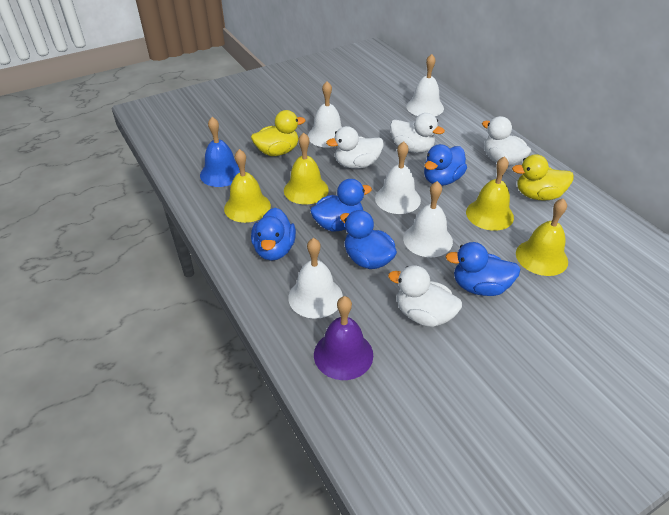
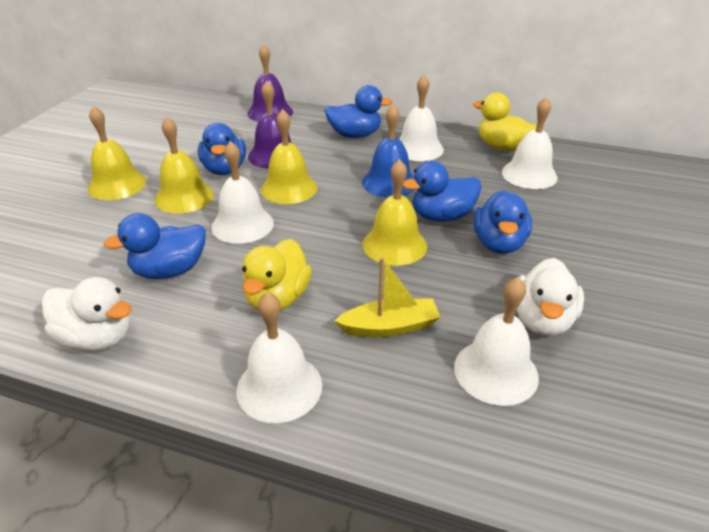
purple bell: [314,296,373,380] = 1 -> [247,44,293,122] [248,81,292,169] = 2
white duck: [326,126,384,169] [388,266,462,327] [390,113,445,153] [482,116,531,166] = 4 -> [42,277,132,351] [516,258,584,336] = 2
yellow boat: none = 0 -> [334,257,440,337] = 1

